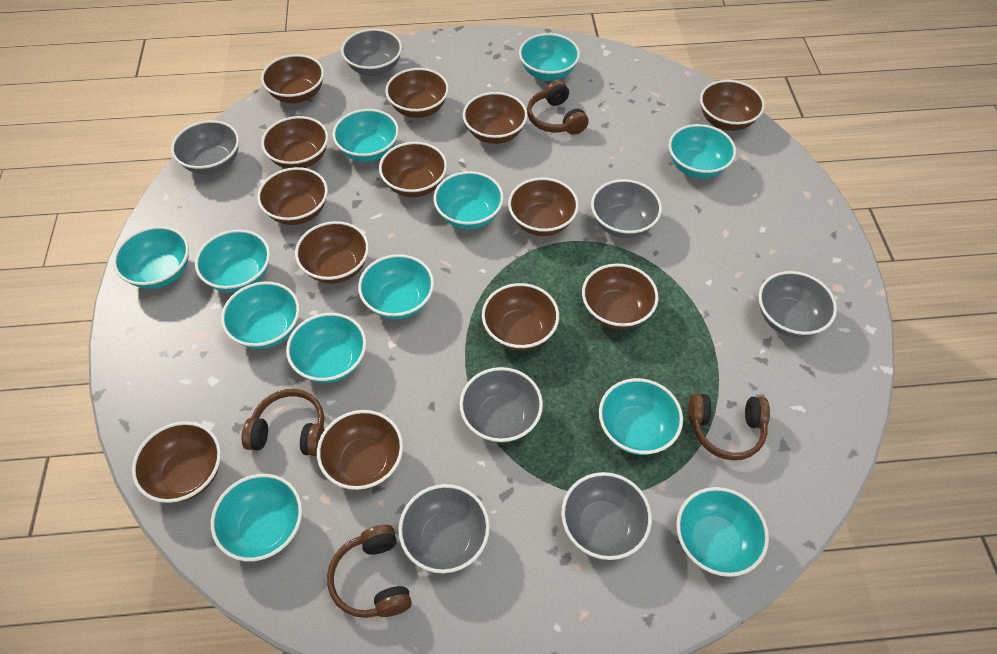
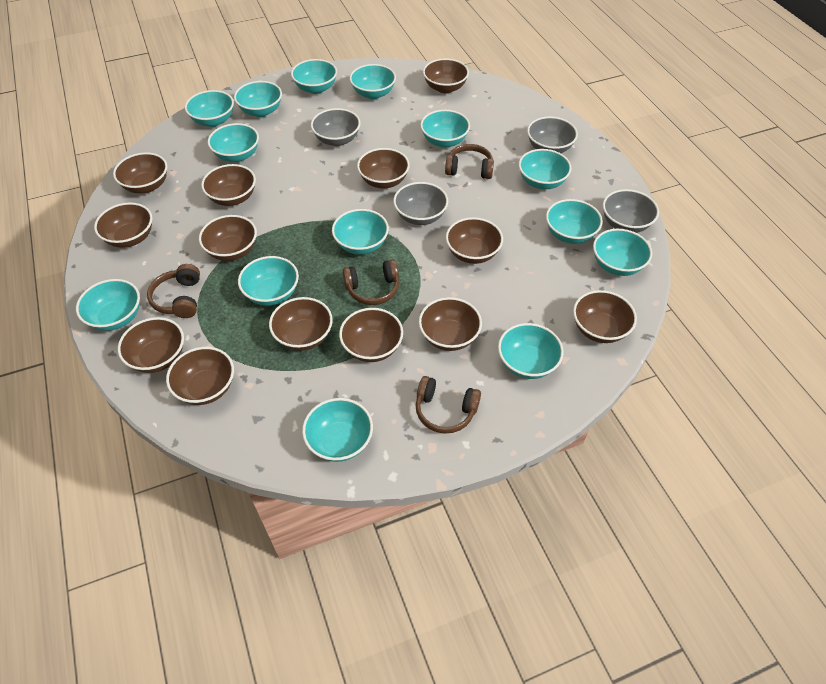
grey bowl: [171,120,239,174] [341,29,402,76] [398,484,490,573] [460,367,543,443] [561,472,652,560] [591,179,662,238] [759,271,837,338] = 7 -> [311,108,361,146] [393,182,448,225] [527,116,578,153] [603,189,659,233] = 4
turquoise bowl: [113,226,189,289] [195,230,270,293] [211,474,302,561] [221,282,300,349] [286,313,367,383] [333,109,399,162] [358,254,434,319] [434,171,504,229] [519,33,580,81] [599,378,683,455] [668,124,736,178] [676,487,769,577] = 12 -> [76,279,140,331] [185,90,234,127] [208,123,259,162] [234,81,282,117] [238,256,299,306] [291,59,337,94] [302,398,373,462] [332,209,389,254] [350,64,396,99] [420,110,470,148] [498,323,564,379] [519,149,571,189] [546,199,603,244] [593,229,652,276] = 14

